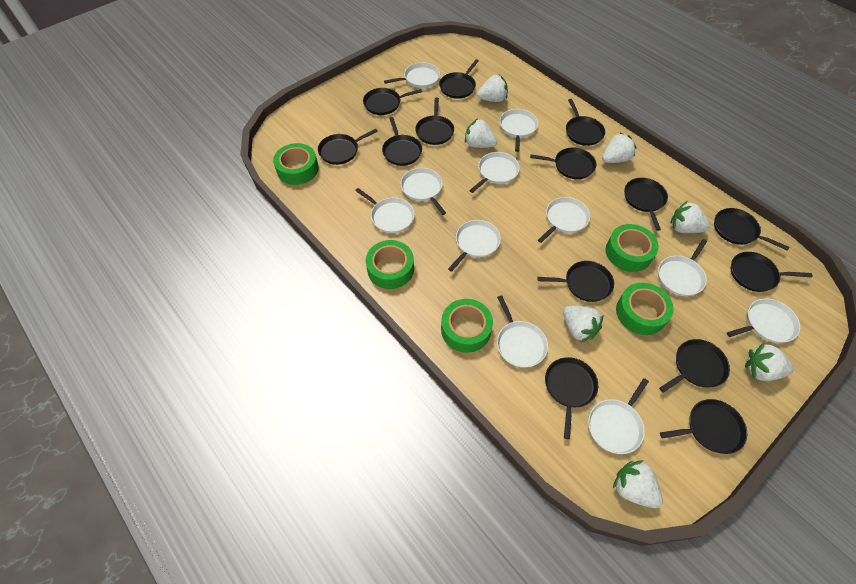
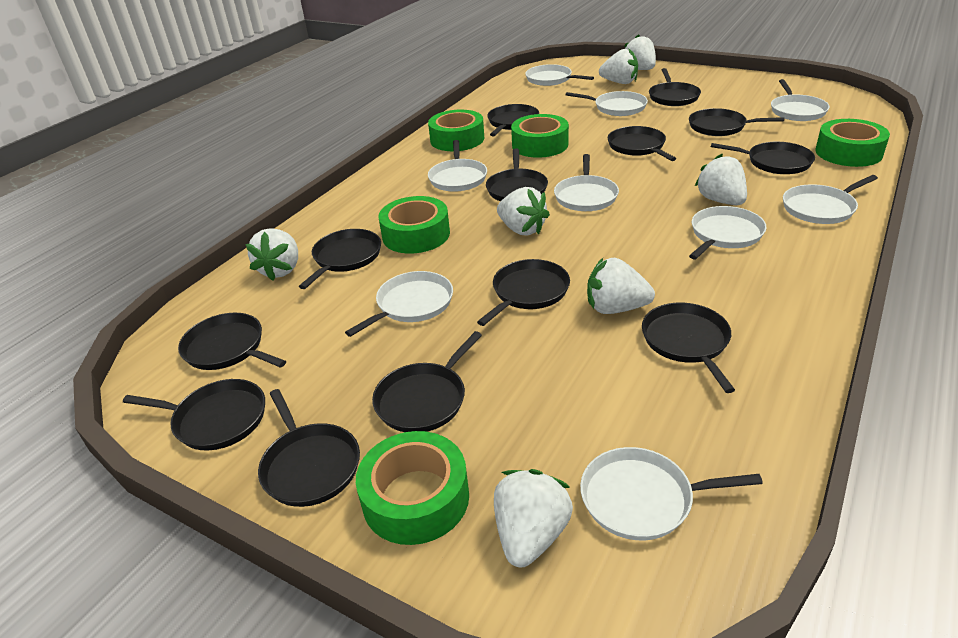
black pan: [318,129,378,165] [363,88,422,115] [382,117,422,166] [415,97,454,145] [439,59,479,99] [530,147,596,179] [537,261,614,302] [545,357,598,439] [566,99,605,146] [624,178,668,231] [659,339,730,393] [660,399,747,454] [714,208,789,251] [731,252,812,292] = 14 -> [123,379,265,450] [178,313,286,370] [258,389,360,507] [299,229,381,289] [372,331,482,432] [477,259,570,326] [486,148,548,201] [487,104,539,136] [608,126,677,161] [642,303,735,393] [649,68,701,106] [689,108,784,136] [711,142,815,174] = 13
white pan: [355,188,415,233] [384,62,440,88] [401,168,446,215] [448,220,501,272] [469,152,520,193] [497,295,548,368] [500,109,538,152] [538,197,590,243] [588,378,649,454] [658,239,707,296] [727,298,800,343] = 11 -> [345,271,453,337] [428,140,487,192] [525,64,594,86] [554,154,619,211] [566,91,648,116] [580,447,763,540] [689,206,766,259] [771,79,830,121] [783,175,878,224] = 9

